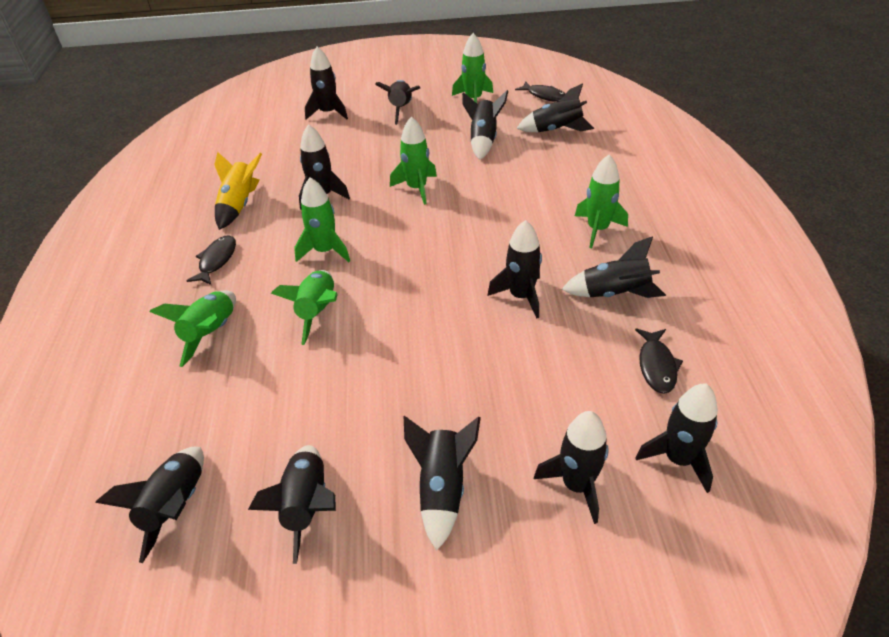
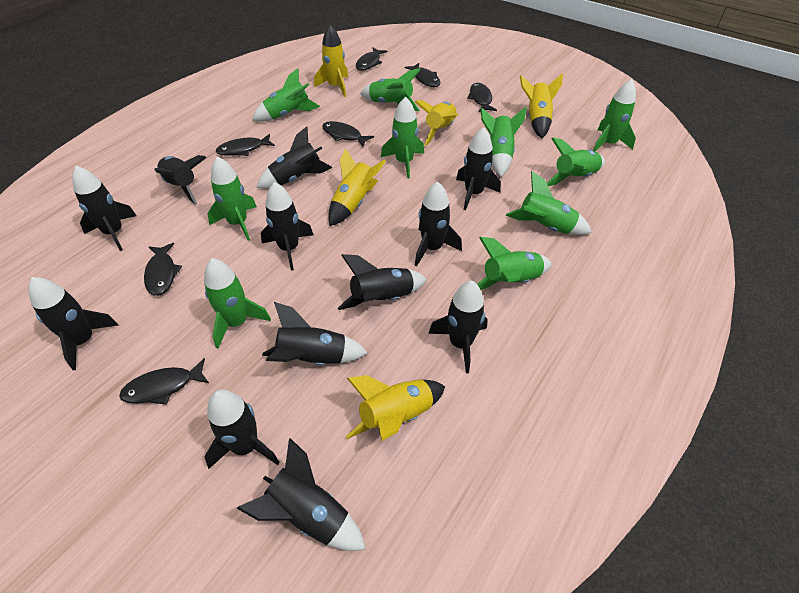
black fish: [186,235,236,285] [515,82,566,102] [635,328,683,394] = 3 -> [119,358,209,405] [144,243,182,296] [216,134,275,156] [322,121,374,147] [356,48,387,71] [404,63,440,87] [467,83,497,112] = 7
green rocket: [149,291,236,367] [271,270,338,345] [294,177,350,262] [390,116,437,205] [452,33,493,103] [575,154,628,248] = 6 -> [204,258,271,349] [207,156,257,241] [252,68,320,122] [360,68,421,111] [381,96,424,179] [477,237,552,290] [481,107,527,177] [506,171,592,235] [547,138,605,186] [593,79,636,152] = 10
yellow rocket: [215,152,262,230] = 1 -> [314,24,349,97] [328,148,386,226] [346,375,445,441] [415,100,458,146] [520,74,563,138] = 5

